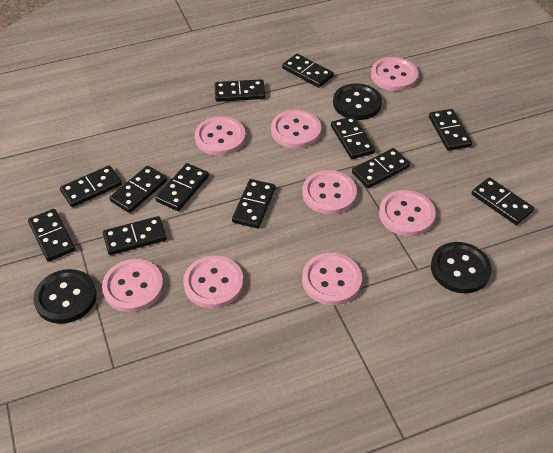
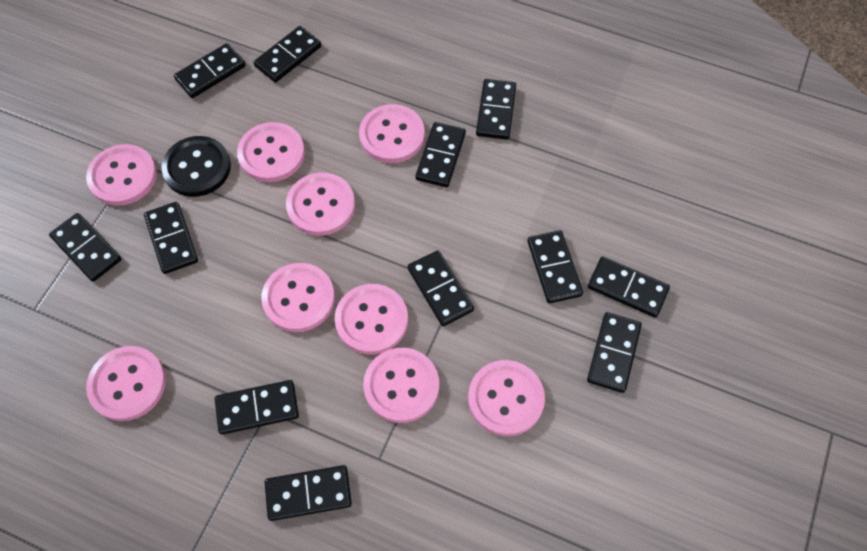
black button: [33,269,97,324] [333,84,382,120] [431,242,492,293] = 3 -> [162,136,231,197] = 1
pink button: [102,259,164,312] [183,256,244,308] [195,116,246,156] [271,110,321,148] [302,170,357,215] [302,253,362,305] [371,57,418,91] [379,190,436,236] = 8 -> [86,144,157,206] [86,346,166,421] [237,122,305,182] [261,263,335,332] [286,173,355,236] [335,284,408,355] [359,104,425,163] [363,348,439,423] [468,360,545,436] = 9

